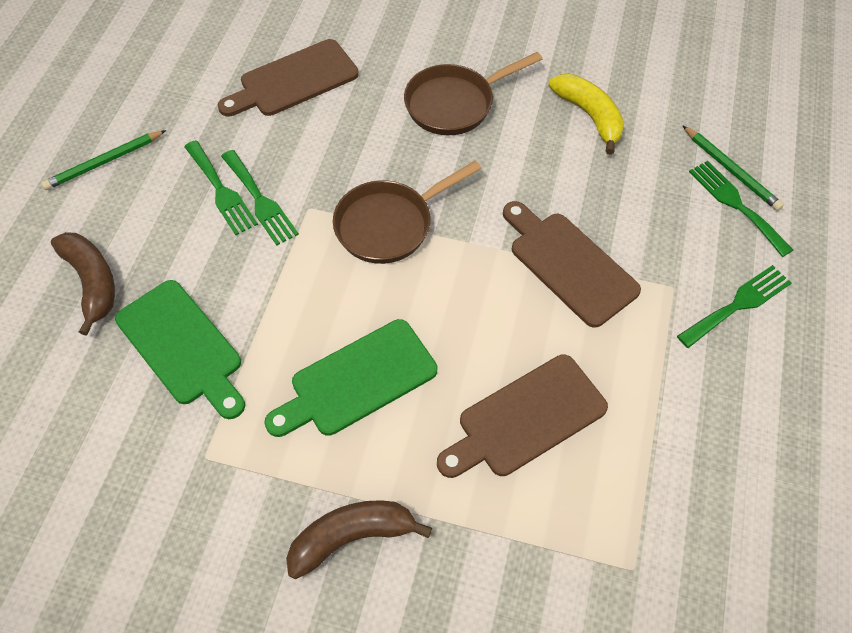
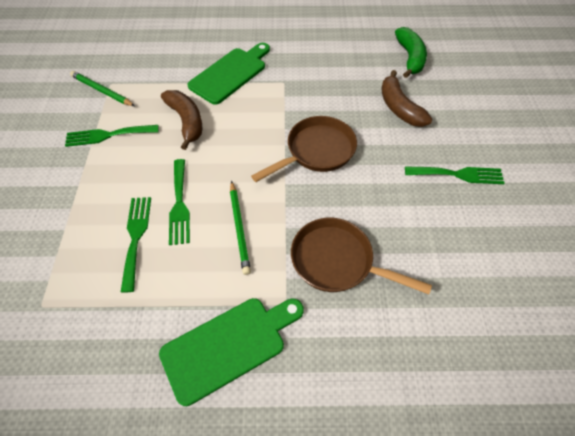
brown cutting board: [218,39,359,116] [437,354,608,478] [503,201,641,328] = 3 -> none = 0
green banana: none = 0 -> [395,27,427,78] = 1
yellow banana: [549,74,624,155] = 1 -> none = 0

